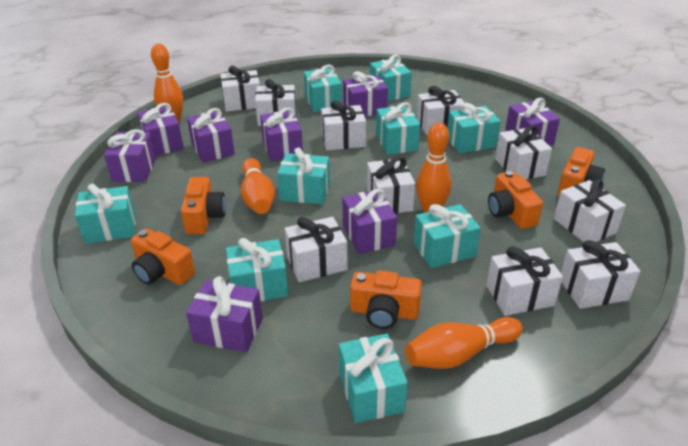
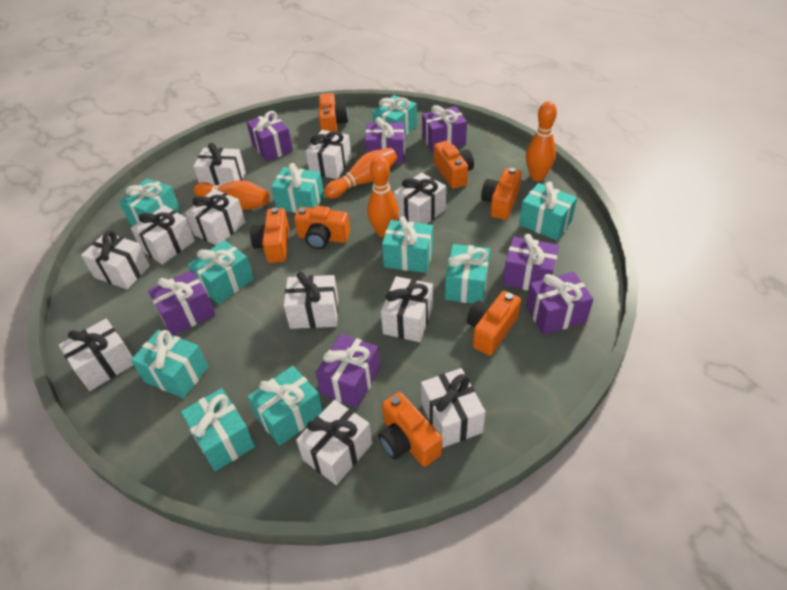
orange camera: [131,228,195,285] [181,177,226,234] [350,270,422,329] [488,171,543,229] [558,147,605,196] = 5 -> [250,208,289,263] [294,206,350,249] [319,93,348,132] [378,392,442,467] [434,140,474,189] [467,291,521,356] [481,168,522,220] = 7
purple gift: [104,129,156,182] [137,103,184,156] [186,276,263,352] [187,108,235,163] [260,108,303,161] [343,71,388,116] [343,189,397,254] [505,98,560,146] = 8 -> [148,270,216,336] [247,111,293,161] [316,334,380,408] [365,117,405,163] [422,105,467,153] [503,234,559,290] [526,271,593,335] = 7
turquoise gift: [75,183,135,244] [226,238,288,301] [277,148,330,204] [304,65,342,112] [339,333,408,423] [370,55,412,101] [376,102,420,155] [414,204,481,268] [447,102,501,153] = 9 -> [119,179,180,226] [131,330,208,399] [181,388,255,471] [188,240,254,304] [248,366,323,446] [271,163,324,213] [372,95,417,136] [382,216,433,273] [445,244,490,304] [519,182,577,240] = 10
white gift: [220,66,260,112] [255,79,296,126] [285,217,347,282] [321,100,366,150] [367,156,415,214] [417,86,464,135] [486,247,563,316] [495,125,552,179] [554,179,626,242] [561,240,640,309] = 10 -> [58,319,133,391] [81,231,150,289] [131,205,195,265] [185,189,245,245] [193,143,246,186] [284,272,338,329] [296,400,372,485] [306,130,352,179] [381,276,433,342] [394,173,446,224] [421,368,486,448] = 11

